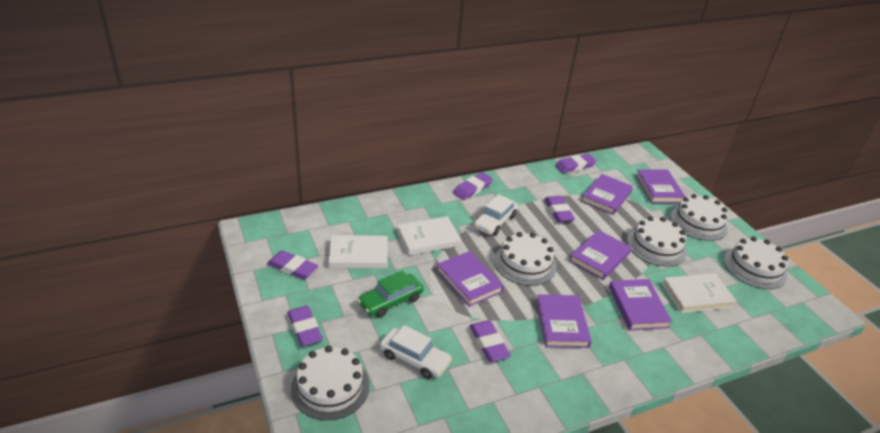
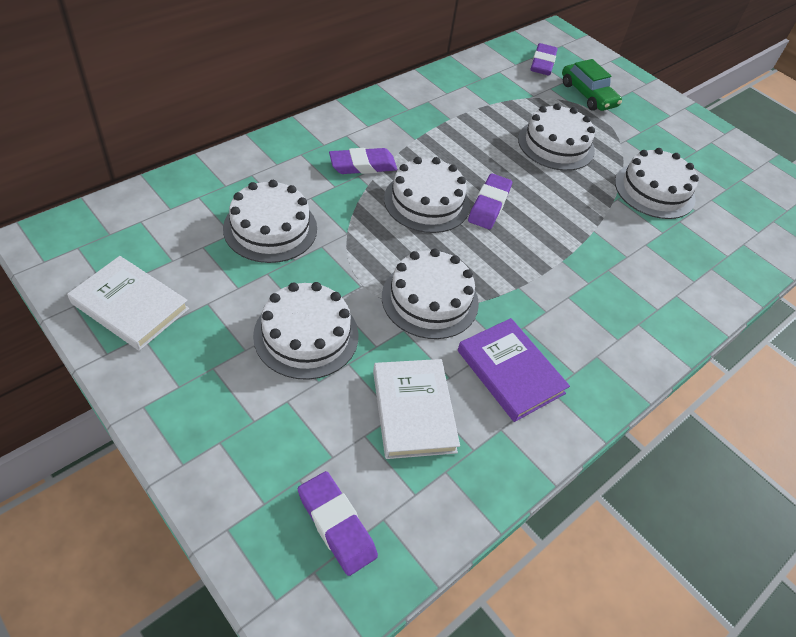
purple book: [436,251,504,307] [536,294,592,348] [570,230,632,280] [581,174,633,215] [609,279,672,330] [636,169,685,203] = 6 -> [458,318,570,422] = 1
purple eraser: [267,250,319,280] [288,305,323,346] [453,172,493,200] [469,320,511,362] [545,196,575,222] [555,154,597,173] = 6 -> [298,471,378,576] [329,148,397,174] [468,173,512,229] [531,43,558,75] = 4
white book: [328,235,388,269] [397,216,461,255] [662,273,737,313] = 3 -> [67,256,189,351] [373,359,460,459] = 2
white cake: [291,346,369,420] [494,232,556,286] [627,216,687,267] [670,194,728,241] [724,237,788,289] = 5 -> [223,180,317,263] [253,282,358,380] [382,249,479,339] [384,157,470,233] [518,104,595,171] [615,148,699,219] = 6
white car: [380,325,453,379] [474,194,518,235] = 2 -> none = 0

